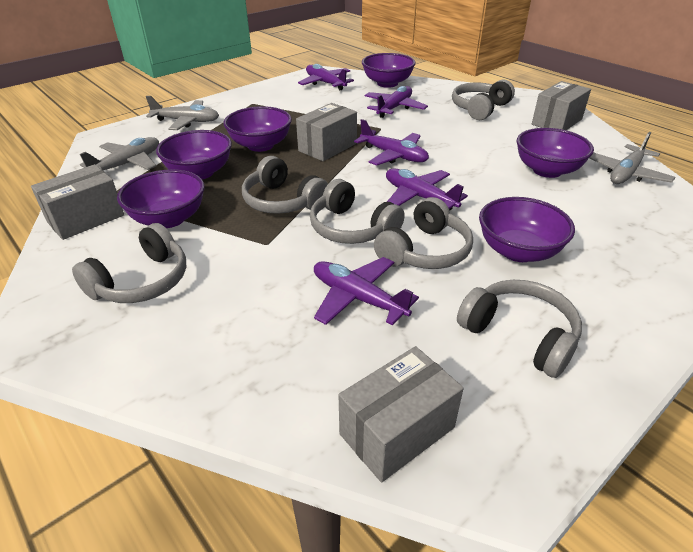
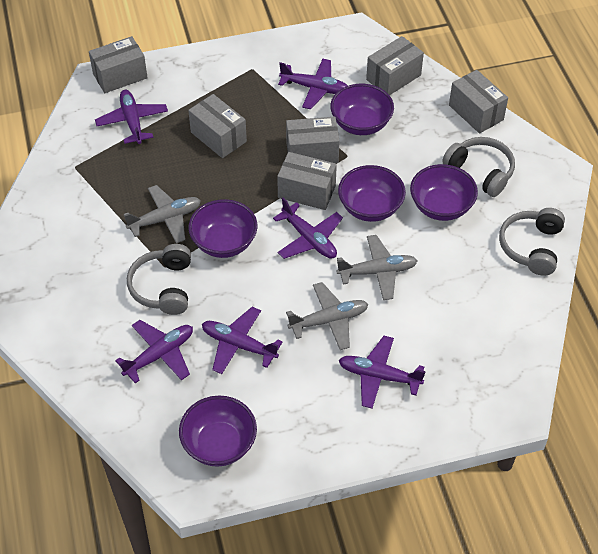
grey box: [31,164,124,240] [296,103,357,161] [339,346,464,482] [532,81,591,130] = 4 -> [89,36,148,93] [188,94,247,158] [277,152,337,210] [286,117,339,163] [366,36,424,95] [449,70,508,133] = 6
grey headphones: [72,223,186,303] [242,156,328,214] [310,179,405,244] [374,197,473,269] [452,80,515,120] [457,280,582,378] = 6 -> [127,244,191,315] [442,137,515,197] [499,208,565,276] = 3
purple bowl: [117,169,205,228] [156,130,232,179] [224,106,292,152] [362,53,416,88] [479,197,575,262] [517,128,594,178] = 6 -> [179,396,257,467] [189,199,258,258] [330,84,394,135] [338,165,406,222] [410,164,478,221] = 5
purple plane: [298,64,354,90] [314,257,419,325] [354,119,429,166] [364,86,428,118] [386,168,468,210] = 5 -> [95,90,168,144] [115,320,193,383] [202,307,283,374] [273,197,343,259] [278,59,348,109] [339,336,426,409] = 6

